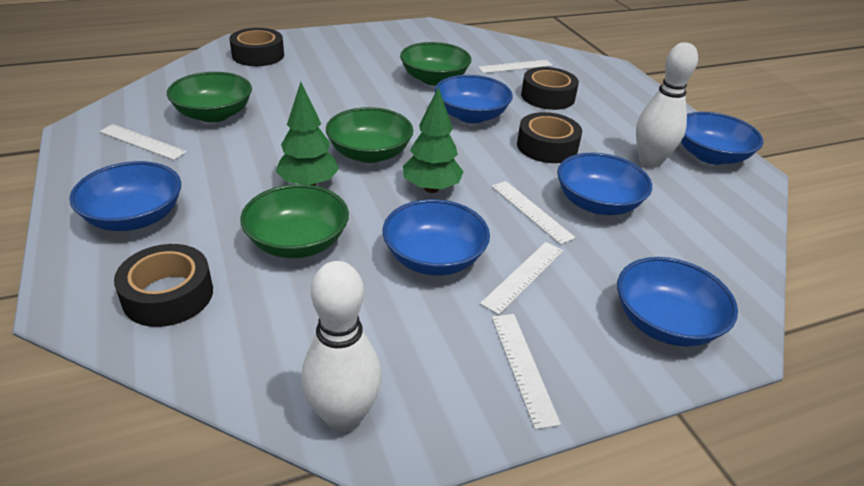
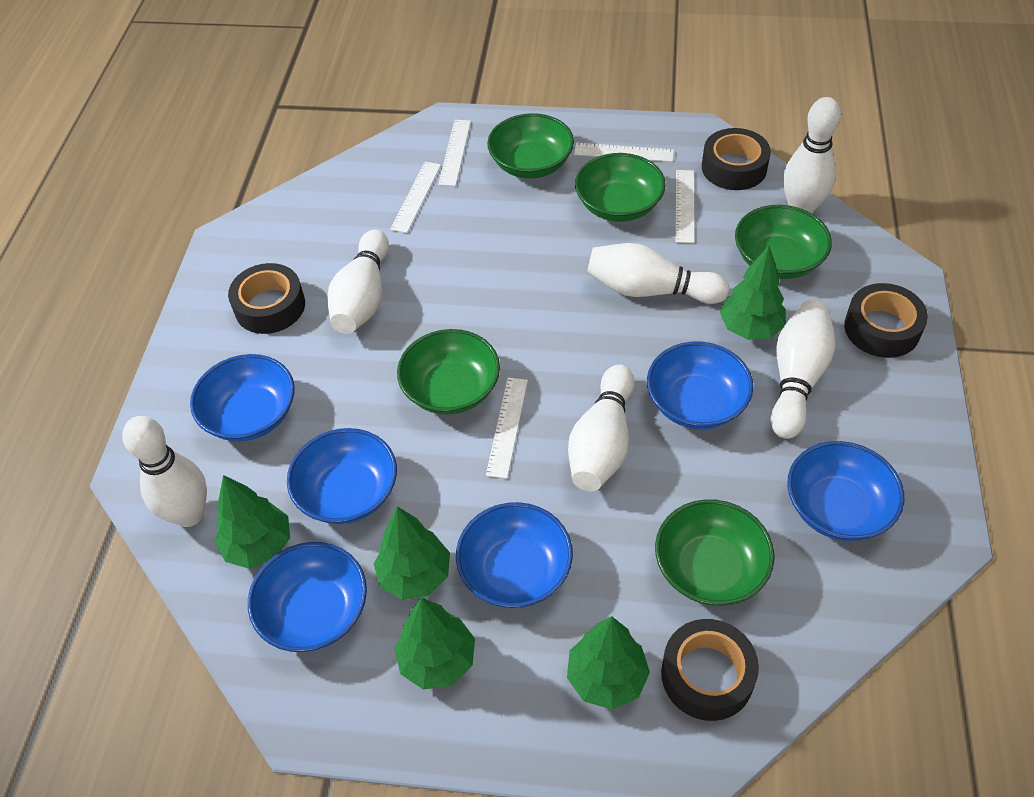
green bowl: [167,72,252,122] [240,184,349,258] [326,107,413,163] [400,42,471,86] = 4 -> [397,329,500,415] [487,113,574,178] [575,153,666,222] [655,499,775,606] [735,205,832,279] = 5
green tree: [276,82,339,186] [403,87,464,193] = 2 -> [215,475,290,569] [374,506,450,600] [394,597,475,689] [567,616,650,709] [720,245,786,340] = 5
white bowling pin: [302,261,381,432] [636,42,698,167] = 2 -> [122,416,207,527] [327,230,389,334] [568,364,635,491] [587,243,729,304] [770,300,835,439] [783,97,841,213] = 6

